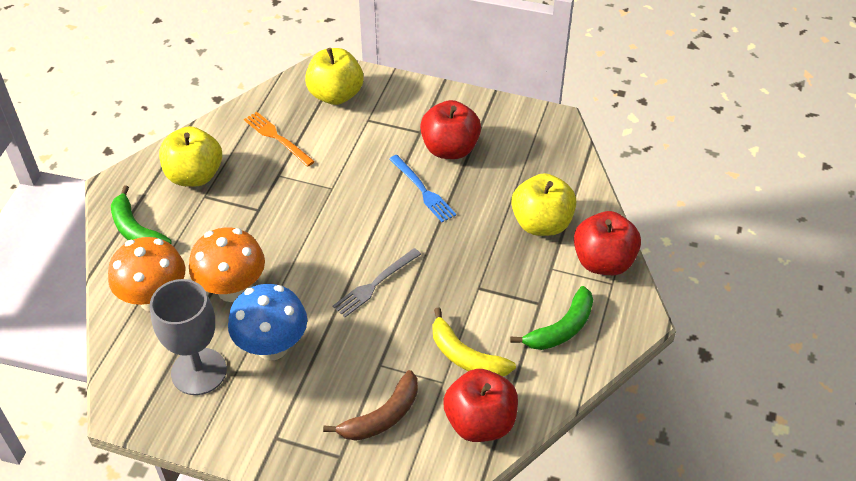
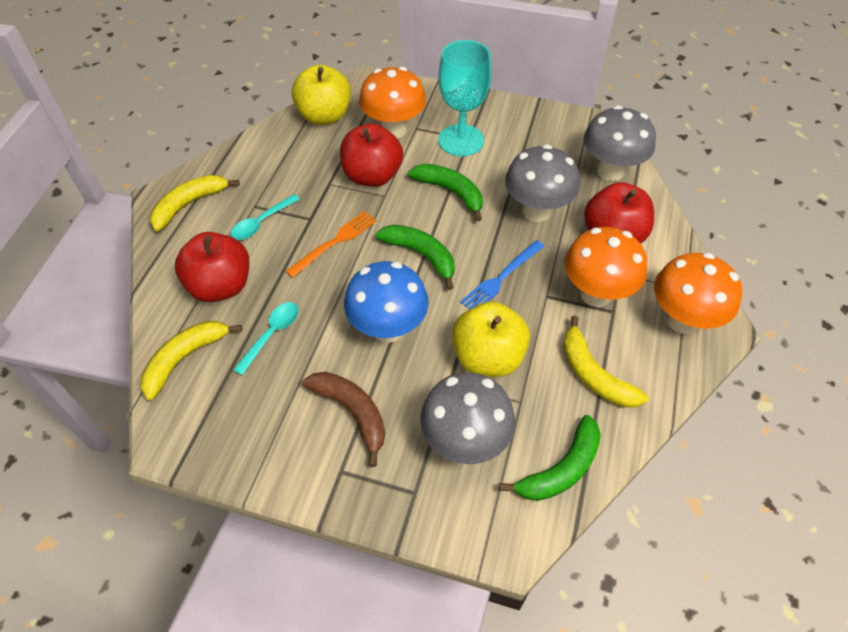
green banana: [111,185,172,244] [510,286,593,350] = 2 -> [375,225,455,290] [408,164,483,221] [499,415,601,501] = 3
grey fork: [332,248,421,317] = 1 -> none = 0
grey goblet: [150,279,227,395] = 1 -> none = 0
grey mushroom: none = 0 -> [420,372,515,464] [505,144,580,222] [584,105,656,181] = 3
orange mushroom: [108,237,185,312] [189,227,265,302] = 2 -> [359,67,426,138] [564,227,647,307] [654,253,742,334] = 3
turquoise goblet: none = 0 -> [438,40,491,156] = 1
turquoise spoon: none = 0 -> [231,194,300,240] [233,302,299,375] = 2
yellow apple: [159,126,222,187] [305,48,363,105] [511,173,576,236] = 3 -> [292,65,351,125] [452,301,530,377] = 2
yellow banana: [433,308,516,376] = 1 -> [140,321,242,400] [150,175,240,231] [563,316,649,407] = 3

